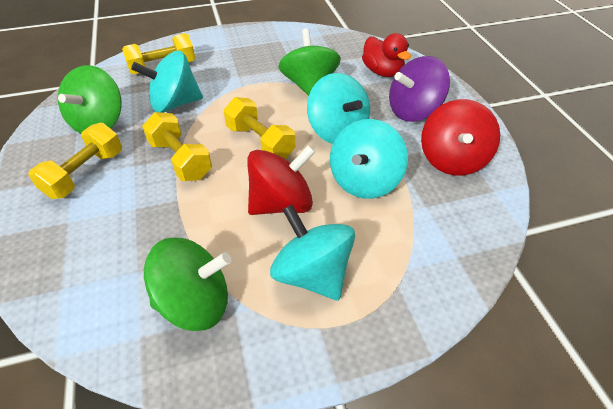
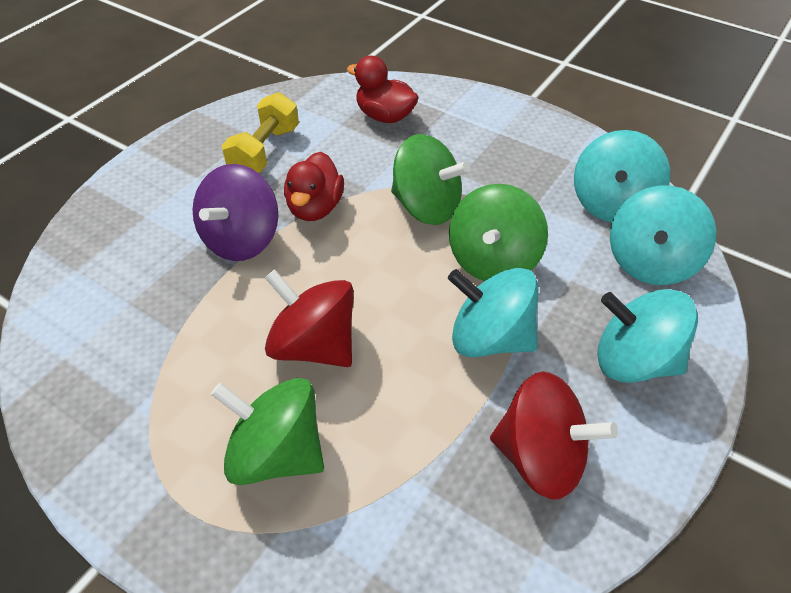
red duck: [362,33,411,77] = 1 -> [284,152,344,221] [347,56,419,123] = 2
yellow dumbbell: [28,123,122,199] [122,33,195,74] [142,112,212,181] [224,97,295,159] = 4 -> [222,92,299,173] = 1

